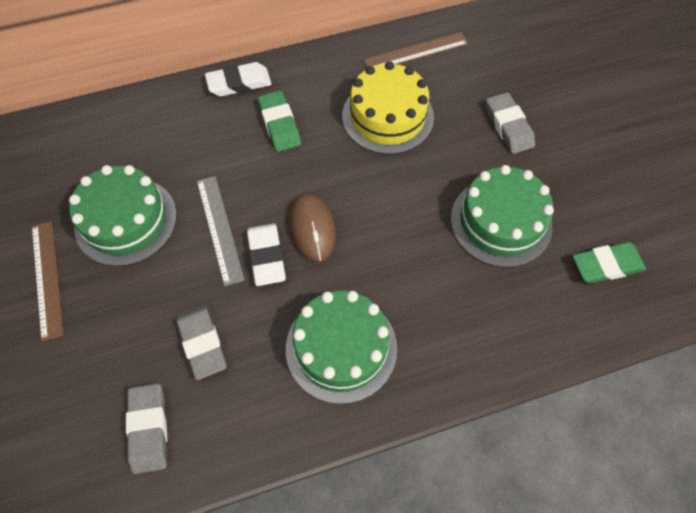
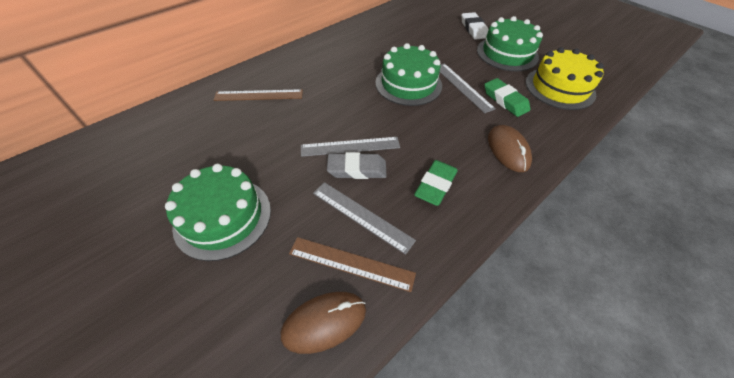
brown mouse: [289,194,336,262] = 1 -> [281,292,366,354] [488,125,532,172] = 2
grey eraser: [126,383,167,474] [176,306,227,380] [486,92,535,154] = 3 -> [327,152,387,179] = 1
grey ruler: [197,176,245,286] = 1 -> [301,137,400,157] [313,182,416,255] [440,63,496,113] = 3
white eraser: [205,62,272,96] [247,224,286,286] = 2 -> [462,12,489,40] = 1

